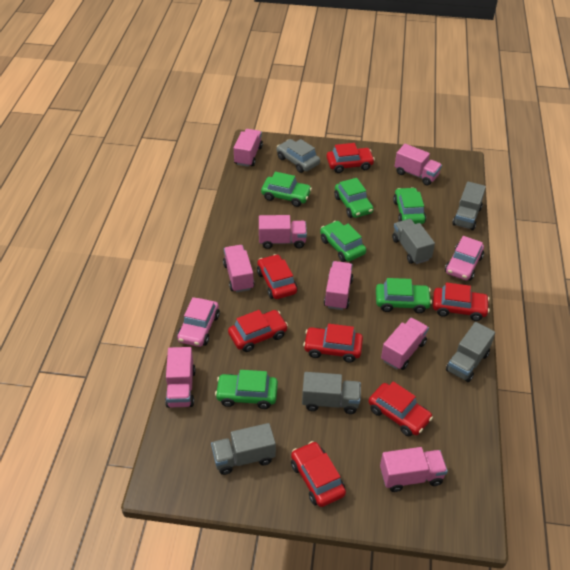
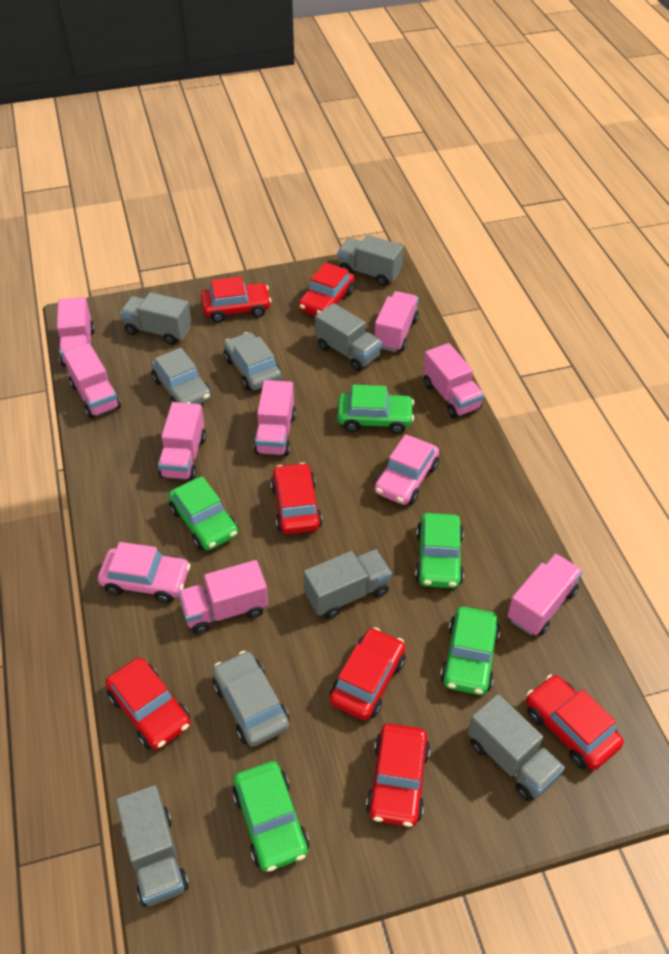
green car: [215,370,278,409] [261,172,312,207] [320,221,366,262] [334,178,374,218] [376,278,432,313] [393,187,426,224] = 6 -> [168,476,238,550] [232,761,309,872] [337,385,414,434] [415,513,464,588] [440,606,500,695] = 5
grey car: [277,139,320,173] = 1 -> [151,348,212,404] [213,651,290,747] [224,332,282,391] = 3
grey truck: [211,423,276,475] [302,372,361,414] [392,219,435,264] [446,322,495,382] [452,182,486,230] = 5 -> [116,785,189,906] [120,292,191,345] [303,549,392,619] [315,303,382,371] [338,235,404,286] [468,694,565,801] = 6

